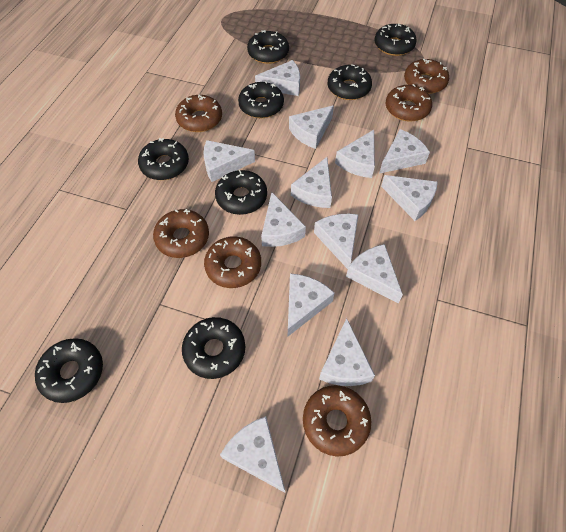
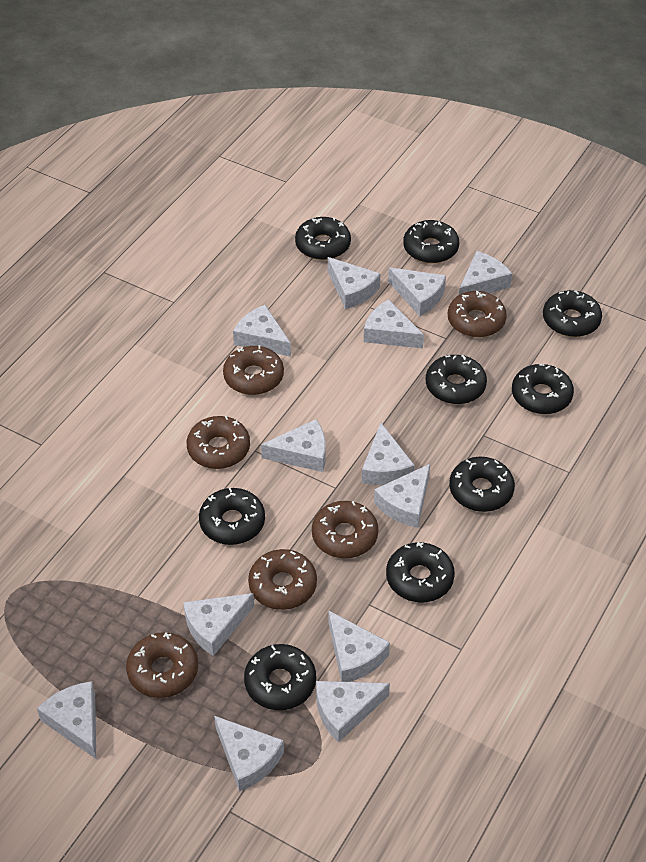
black donut: [35,338,103,403] [138,138,189,180] [182,317,245,379] [215,170,267,215] [238,81,284,118] [247,30,289,64] [328,64,372,100] [375,23,417,56] = 8 -> [199,487,265,545] [244,644,316,710] [295,217,351,260] [386,542,455,602] [403,220,459,263] [426,355,487,404] [449,457,515,512] [512,364,574,414] [543,290,602,337] = 9

